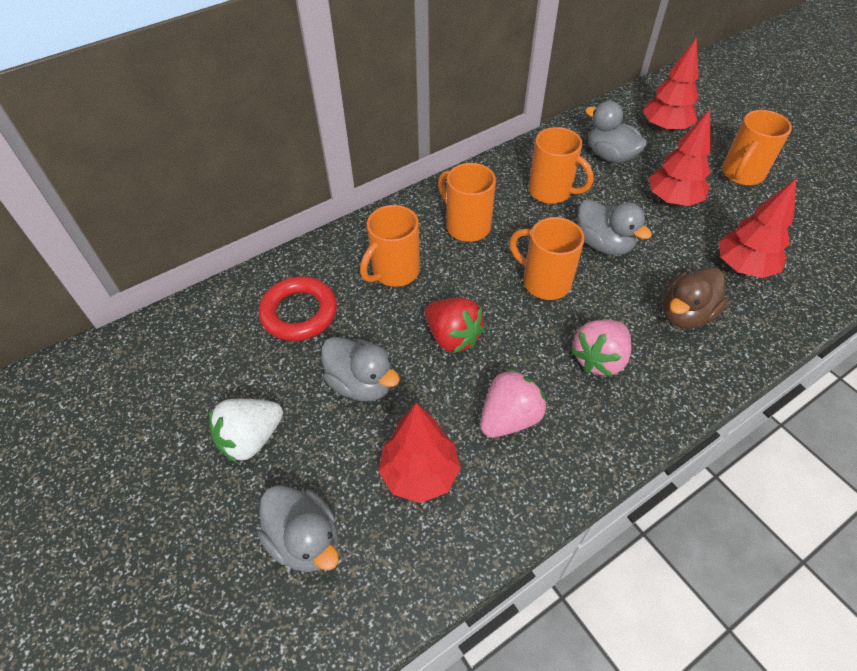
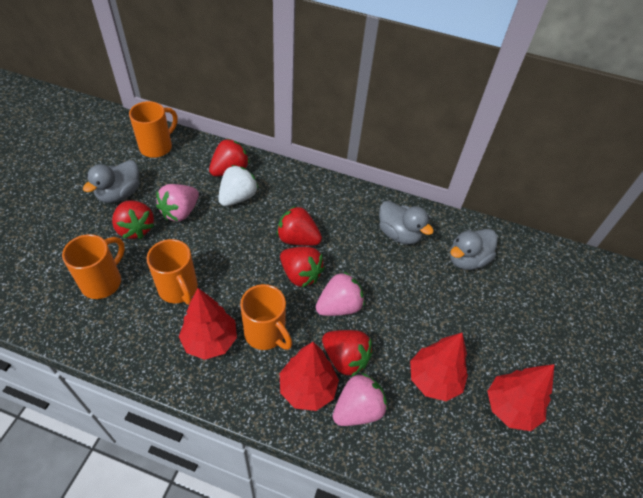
brown duck: [662,267,728,329] = 1 -> none = 0
grey duck: [258,485,339,572] [321,337,400,401] [577,199,652,255] [585,101,648,163] = 4 -> [83,160,139,203] [379,201,434,244] [450,229,497,270] = 3
orange mug: [360,205,420,287] [438,163,496,242] [510,217,585,300] [529,127,594,204] [722,110,792,186] = 5 -> [62,234,125,299] [129,101,177,158] [147,239,198,305] [240,284,292,350] = 4
pink strawberry: [480,368,547,437] [571,319,631,377] = 2 -> [156,184,199,222] [316,271,365,316] [333,373,387,426] = 3
red ring: [259,276,337,341] = 1 -> none = 0
red strawberry: [425,298,485,353] = 1 -> [112,200,154,239] [209,138,250,176] [277,206,322,246] [280,247,325,287] [322,330,373,377] = 5

